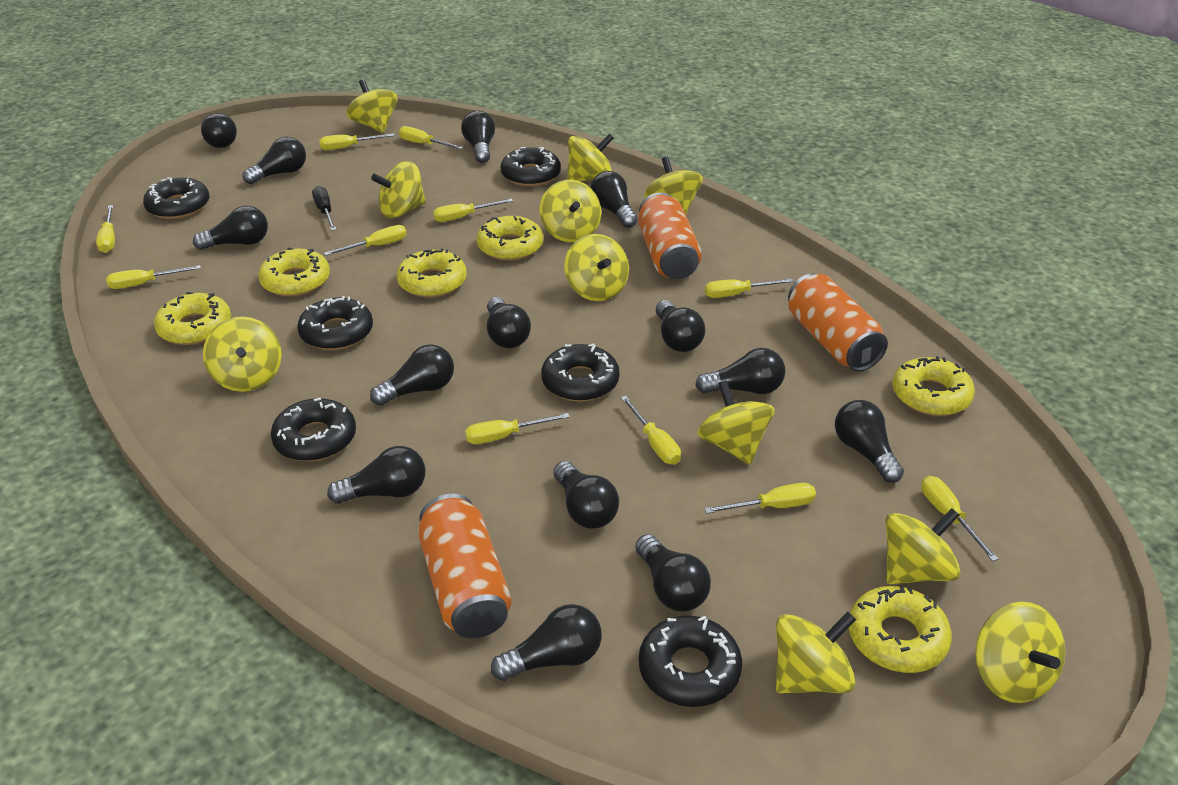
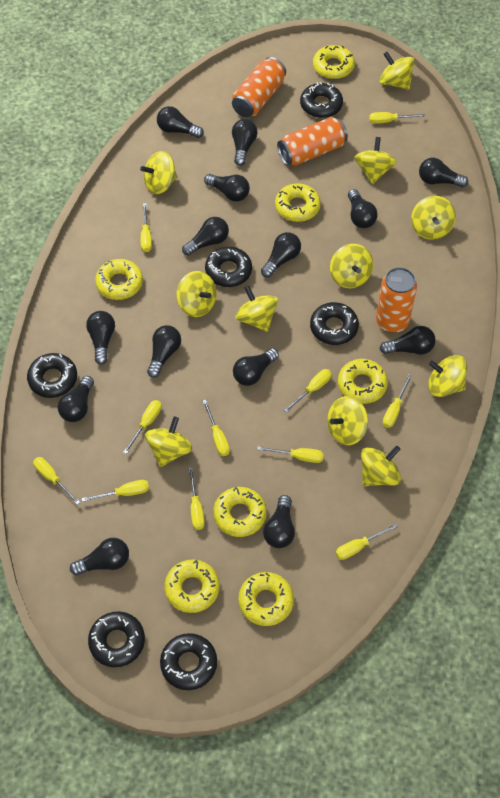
black screwdriver: [312,186,336,231] = 1 -> none = 0
yellow donut: [154,292,231,345] [258,248,330,297] [397,248,467,298] [477,216,543,261] [849,585,952,673] [892,356,975,416] = 6 -> [95,259,143,300] [164,560,220,613] [213,487,267,537] [238,572,294,626] [275,183,321,222] [313,45,355,79] [338,359,388,404] = 7

